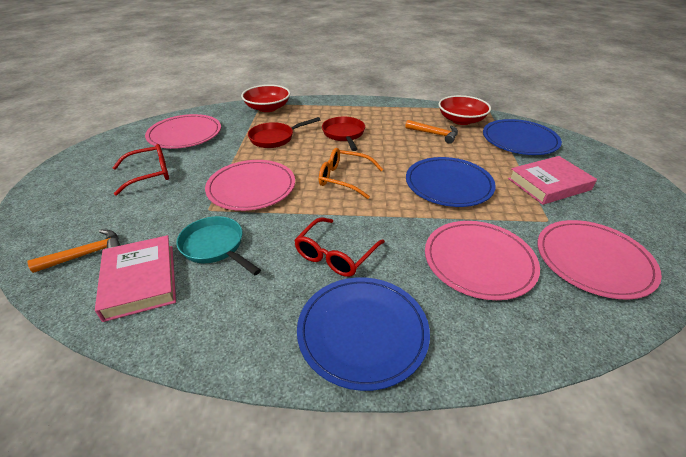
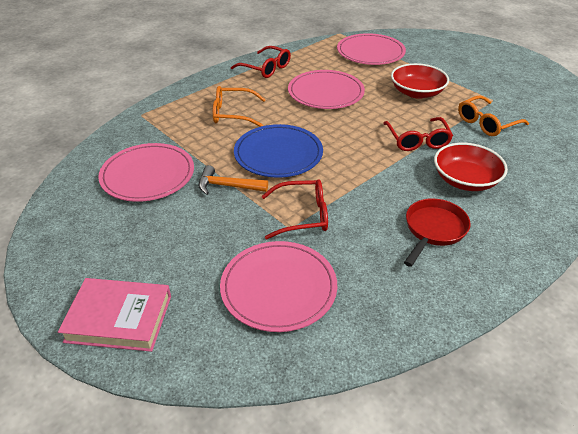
blue plate: [297,277,430,391] [406,157,496,207] [483,119,562,155] = 3 -> [234,124,323,178] = 1
orange glasses: [319,148,383,199] = 1 -> [213,86,266,127] [458,95,529,136] = 2
orange hammer: [28,230,120,273] [405,120,458,144] = 2 -> [199,165,268,195] = 1
pink book: [95,235,176,322] [508,156,597,205] = 2 -> [58,278,171,352] = 1
red glasses: [112,144,169,196] [294,218,385,277] = 2 -> [231,46,291,78] [262,179,328,239] [383,117,453,151] = 3
red pan: [248,117,320,148] [322,117,365,151] = 2 -> [404,198,471,267] = 1
turquoise pan: [176,216,261,275] = 1 -> none = 0

